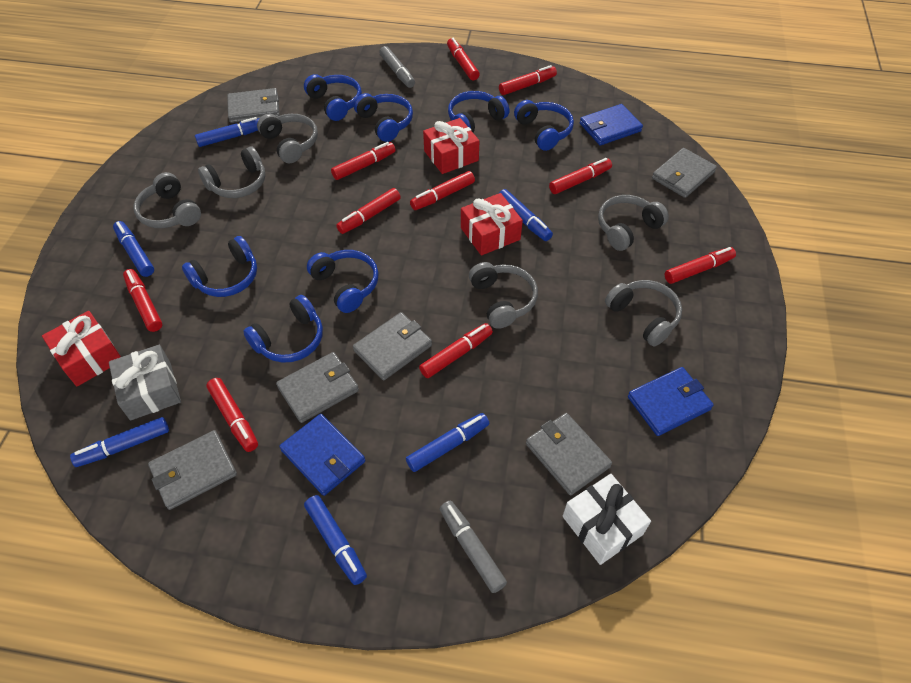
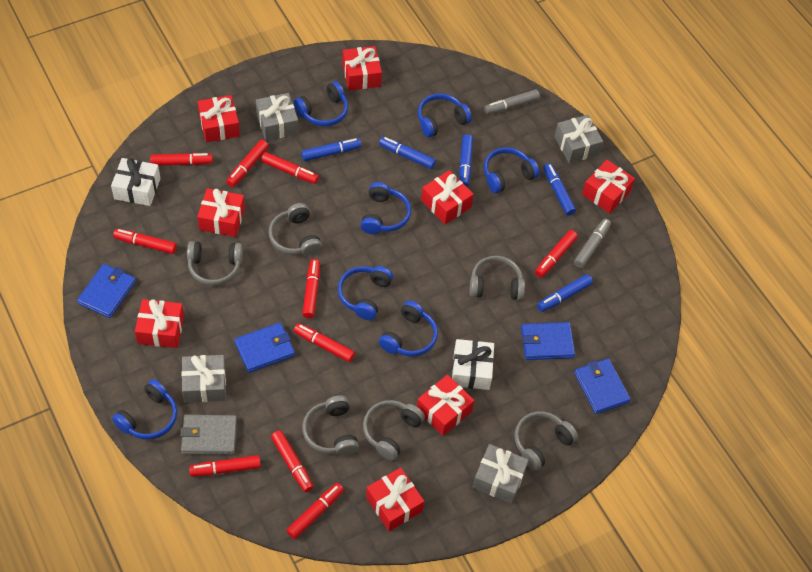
blue marker: [70,417,169,467] [113,221,154,277] [195,117,260,147] [304,495,367,585] [406,413,489,472] [498,189,553,241] = 6 -> [301,138,361,161] [379,137,436,169] [459,134,473,187] [537,274,593,312] [543,163,576,216] = 5
blue wallet: [279,414,365,496] [580,104,643,145] [628,367,714,436] = 3 -> [77,264,136,318] [234,323,295,373] [521,322,575,360] [574,358,631,414] = 4
grey gift: [109,344,181,420] = 1 -> [181,355,226,403] [256,93,299,141] [473,444,529,504] [554,115,603,163] = 4
grey wallet: [148,430,237,510] [227,88,280,123] [276,352,359,423] [353,312,432,380] [526,413,612,495] [652,148,717,198] = 6 -> [180,415,237,455] = 1
red gift: [42,311,121,387] [423,118,479,174] [461,193,523,255] = 3 -> [135,299,184,348] [197,188,245,237] [198,95,240,143] [342,46,382,90] [366,468,424,531] [417,375,474,436] [421,170,474,224] [582,160,635,213] = 8
white gift: [563,474,651,565] = 1 -> [111,158,161,206] [452,339,494,390] = 2

